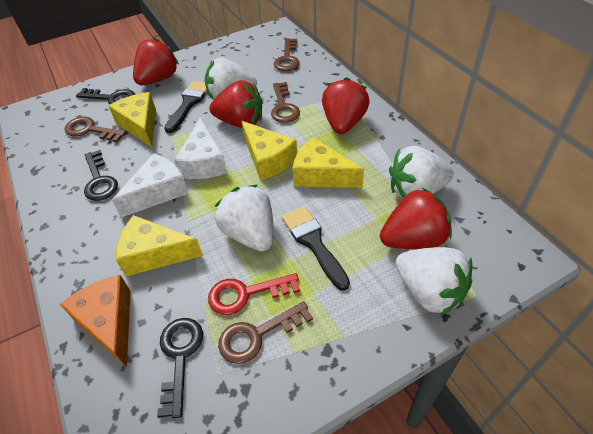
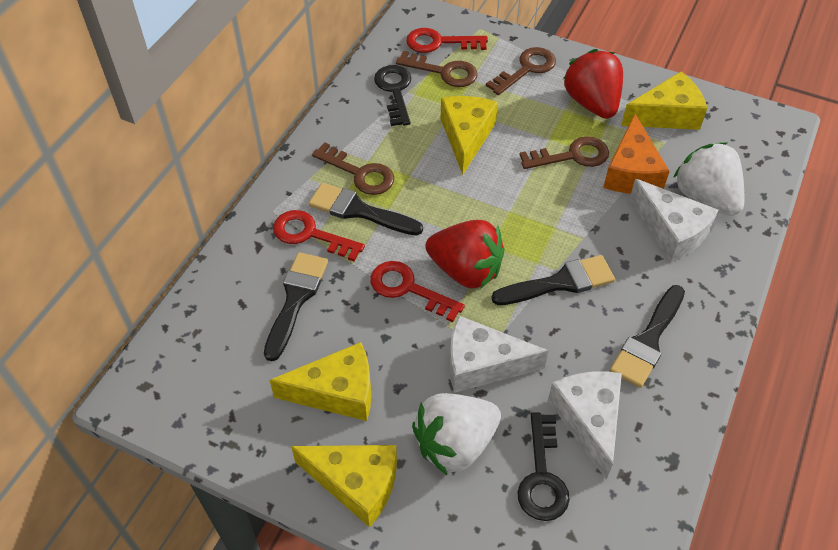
black brush: [164,81,207,133] [282,206,350,291] = 2 -> [264,252,328,361] [309,183,423,236] [491,255,615,305] [610,285,685,388] = 4
black key: [76,88,135,104] [84,150,118,201] [157,318,203,418] = 3 -> [374,65,411,126] [517,412,570,521] = 2
red key: [208,273,300,315] = 1 -> [273,210,365,261] [370,261,465,322] [406,28,488,53] = 3
red strawberry: [133,37,179,85] [209,80,262,128] [322,77,370,134] [380,187,452,249] = 4 -> [425,220,505,289] [563,49,623,119] = 2
white cheese: [112,153,189,217] [174,118,227,179] = 2 -> [450,316,549,393] [548,371,622,480] [629,179,718,262] = 3
white strawberry: [205,57,257,100] [215,185,274,251] [389,146,454,199] [396,247,472,316] = 4 -> [412,393,501,475] [673,142,745,216] = 2

